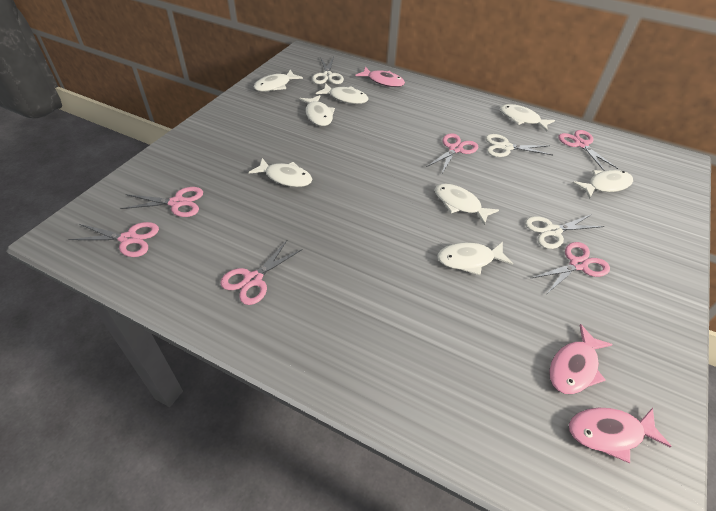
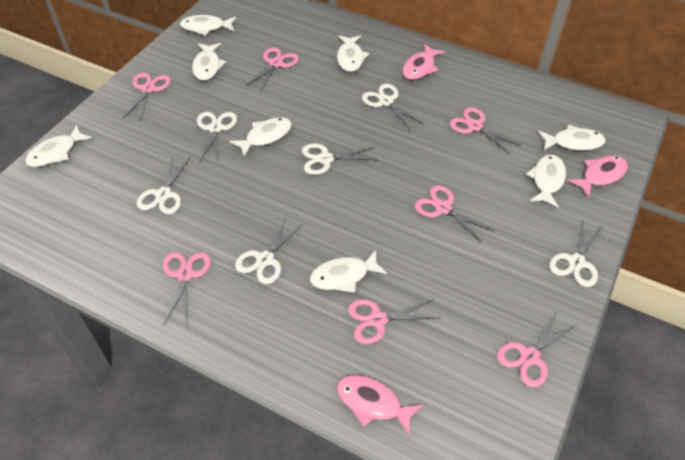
pink scissors: [68,222,159,257] [120,187,203,217] [220,241,303,305] [426,133,478,175] [532,242,610,293] [558,130,618,171] = 6 -> [123,73,171,121] [163,252,211,325] [245,47,299,91] [348,299,439,344] [415,185,494,243] [449,107,521,155] [497,312,576,387] = 7
white scissors: [312,57,344,84] [485,134,553,157] [525,214,605,249] = 3 -> [136,155,191,214] [197,112,237,163] [235,216,304,284] [302,143,377,175] [362,84,424,130] [549,218,603,287] = 6

